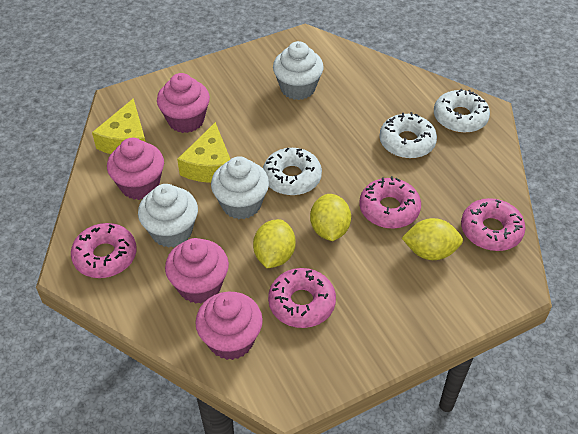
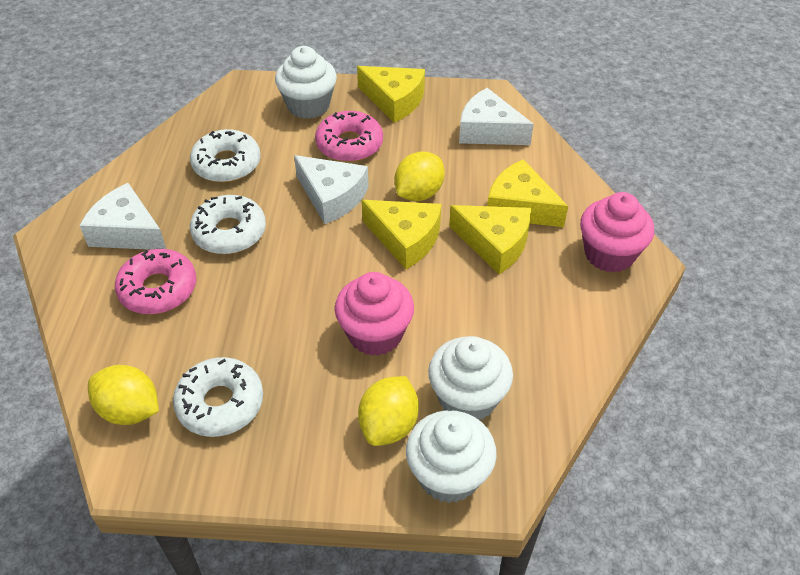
pink cupcake: [107,138,164,200] [157,73,210,133] [165,238,229,304] [195,292,263,360] = 4 -> [335,272,414,356] [580,192,654,273] = 2
pink donut: [71,223,136,278] [268,268,336,328] [359,176,421,229] [461,198,526,251] = 4 -> [115,249,197,314] [315,111,383,162] = 2
white cheese: none = 0 -> [79,183,166,250] [294,155,369,224] [459,88,534,145] = 3
yellow cheese: [92,98,145,154] [177,122,230,183] = 2 -> [357,66,425,123] [362,200,441,269] [449,205,531,274] [487,159,568,227] = 4

